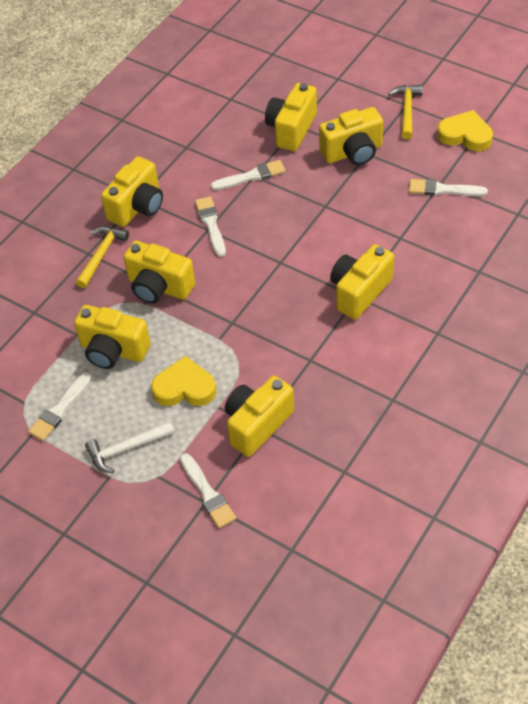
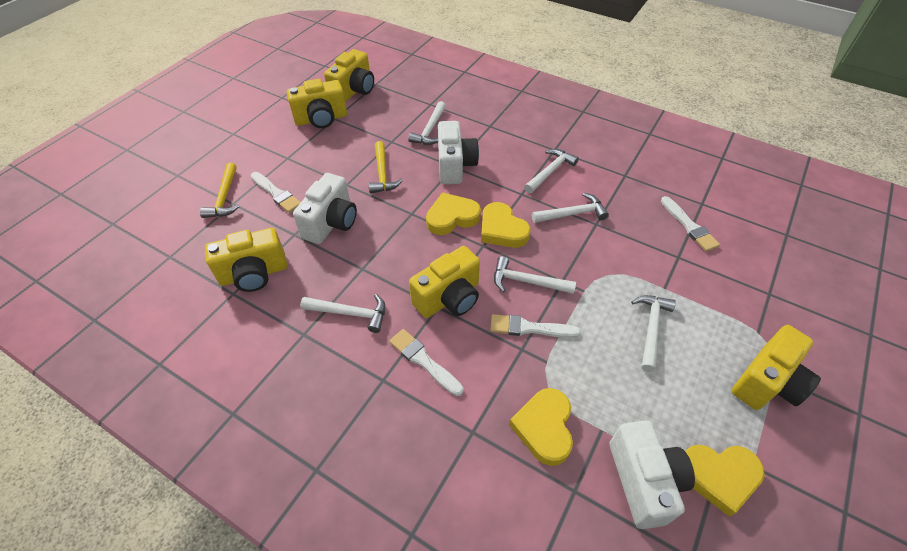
white brush: [28,372,92,441] [180,453,236,528] [195,196,226,257] [211,160,286,190] [409,179,488,196] = 5 -> [250,172,301,213] [389,329,463,396] [490,314,581,338] [661,196,720,252] = 4
white camera: none = 0 -> [293,173,357,244] [438,121,479,184] [610,420,695,529] = 3
white hammer: [85,421,174,473] = 1 -> [300,294,385,333] [408,101,446,145] [494,256,576,294] [524,149,579,193] [532,193,609,223] [631,295,676,372] = 6
yellow camera: [74,305,150,369] [101,156,163,227] [123,241,195,304] [225,376,294,457] [265,83,317,151] [319,107,383,165] [330,244,394,319] = 7 -> [205,228,287,292] [287,79,347,128] [324,49,374,102] [409,246,480,318] [732,325,821,410] = 5
yellow heart: [151,356,216,406] [437,110,493,151] = 2 -> [426,192,481,235] [481,202,531,248] [509,388,573,466] [685,445,765,517] = 4

